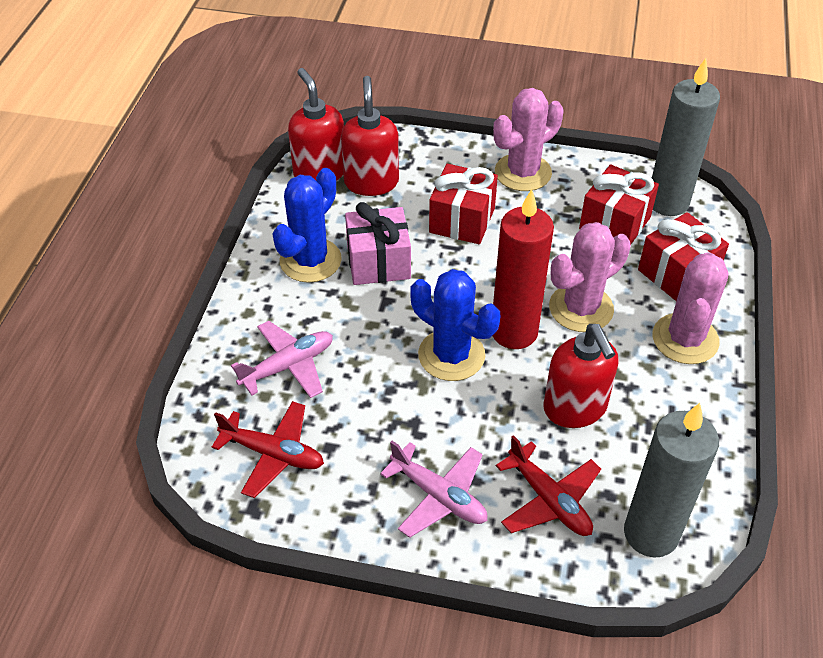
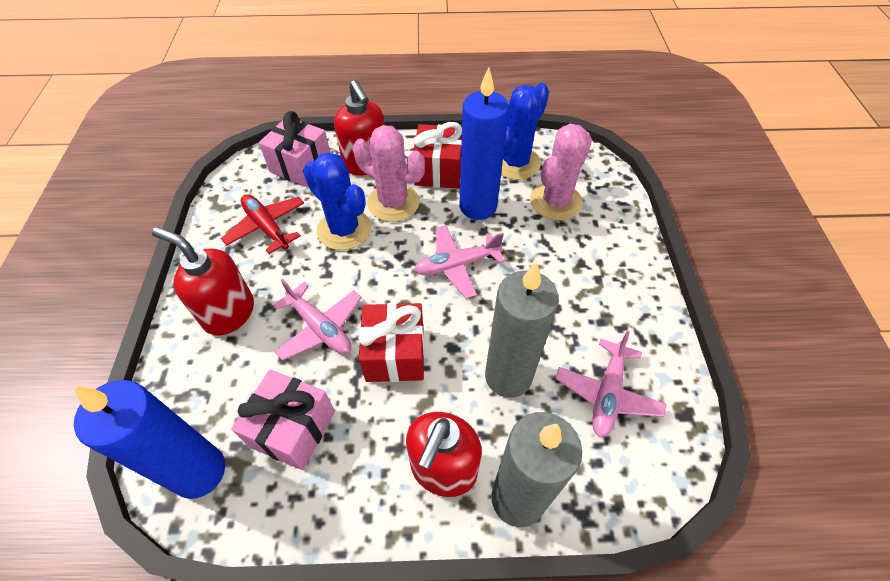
blue candle: none = 0 -> [73,380,225,499] [459,67,509,220] = 2
pink cactus: [493,88,564,191] [549,222,631,332] [652,252,729,364] = 3 -> [353,125,425,222] [530,124,592,220] = 2
pink gift: [345,202,411,285] = 1 -> [231,369,335,470] [259,111,330,187] = 2
pink plane: [231,321,333,398] [380,441,487,538] = 2 -> [273,279,362,361] [414,225,505,298] [555,331,666,437] = 3
red candle: [493,189,554,349] = 1 -> none = 0
red gift: [429,164,498,244] [579,164,659,244] [638,212,729,301] = 3 -> [359,303,424,382] [413,122,462,189] = 2
red plane: [212,401,324,498] [496,435,601,536] = 2 -> [221,194,304,254] = 1

